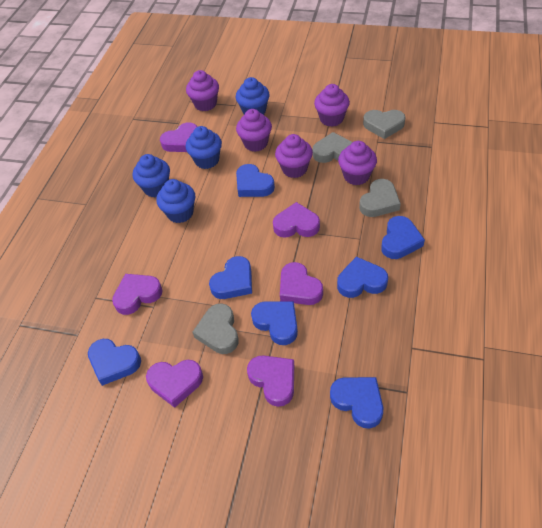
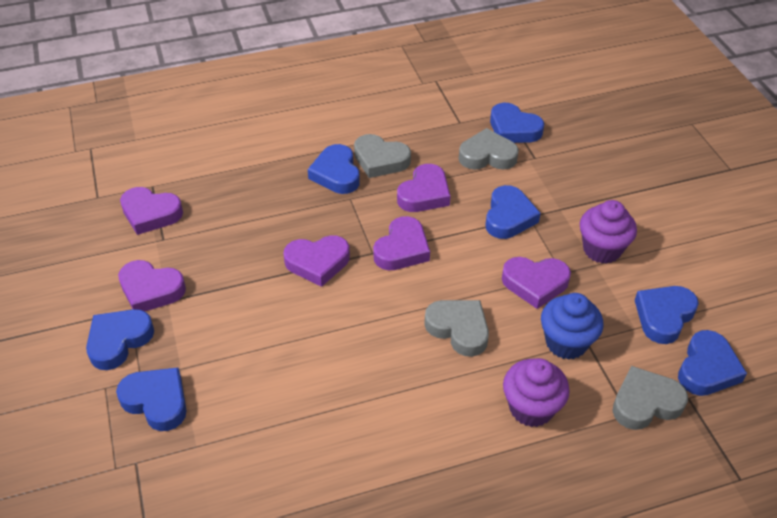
blue cupcake: [133,154,170,197] [157,179,195,223] [186,126,222,169] [236,77,269,115] = 4 -> [541,293,603,360] = 1
purple cupcake: [186,70,219,111] [236,109,272,152] [275,134,313,178] [314,84,350,127] [338,141,377,185] = 5 -> [503,358,570,427] [580,200,637,264] = 2

